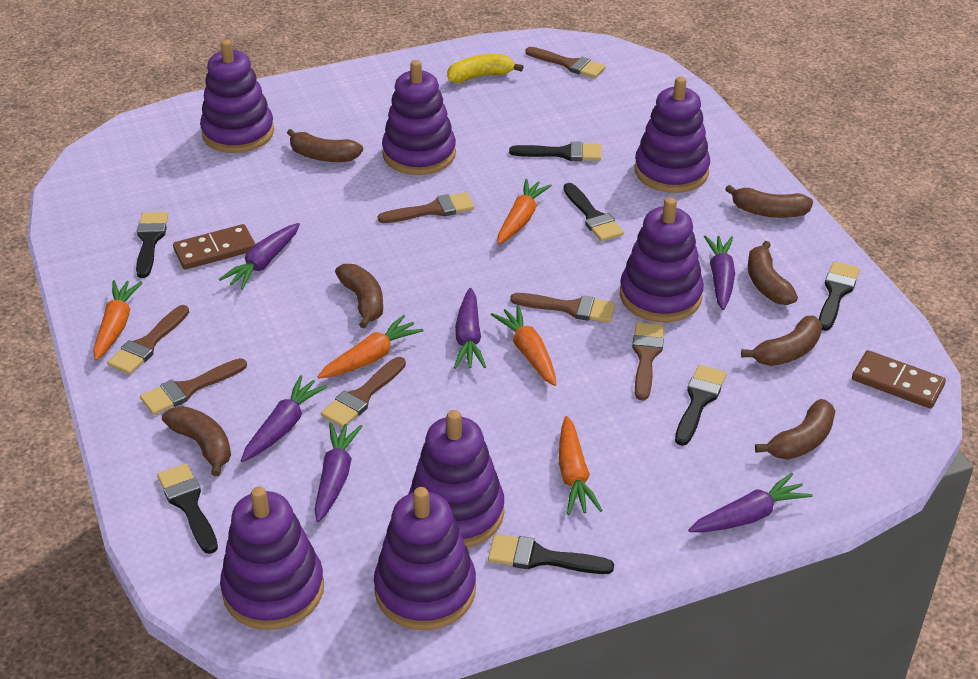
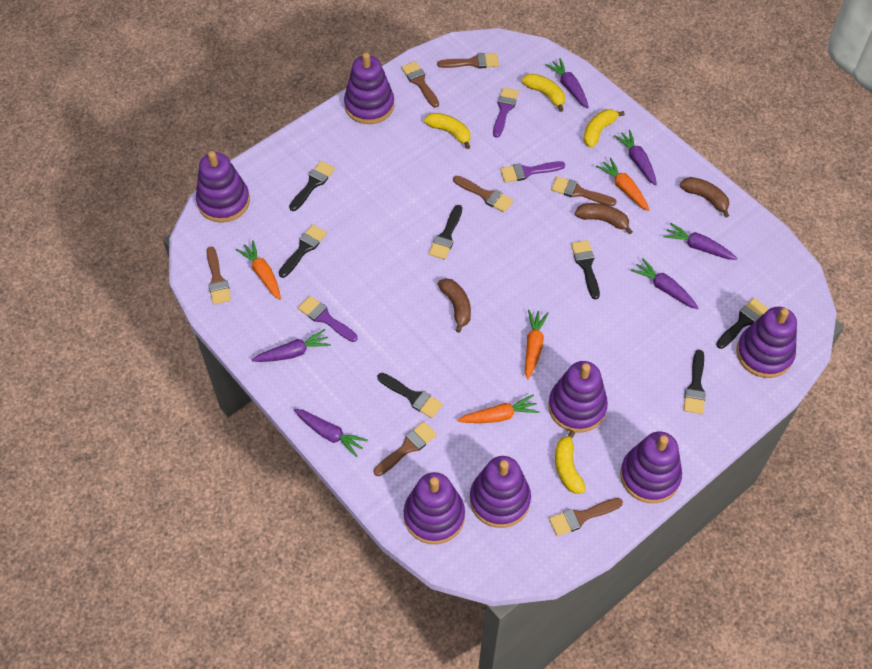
brown banana: [162,406,231,476] [287,129,363,162] [335,264,383,328] [725,185,813,218] [741,316,822,366] [748,241,798,305] [755,399,835,460] = 7 -> [438,278,471,333] [575,203,633,234] [680,177,729,218] = 3
brown domino: [173,224,255,270] [852,350,946,409] = 2 -> none = 0
orange carrot: [93,280,143,361] [317,315,423,379] [491,305,556,386] [497,179,552,244] [559,416,603,515] = 5 -> [236,241,281,300] [457,394,539,423] [525,310,549,379] [596,157,649,211] = 4
purple brush: none = 0 -> [298,296,358,342] [493,87,519,138] [500,161,565,183] = 3
yellow banana: [447,54,524,83] = 1 -> [424,113,470,149] [522,74,565,112] [555,430,586,494] [584,109,625,148] = 4

